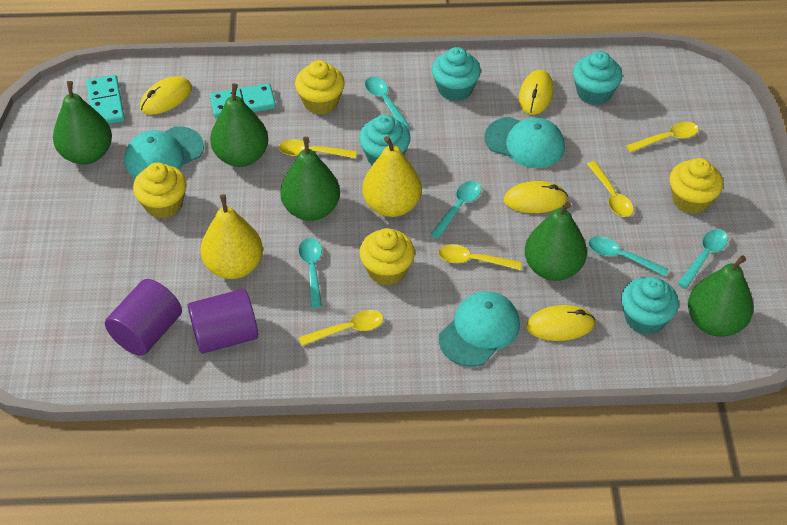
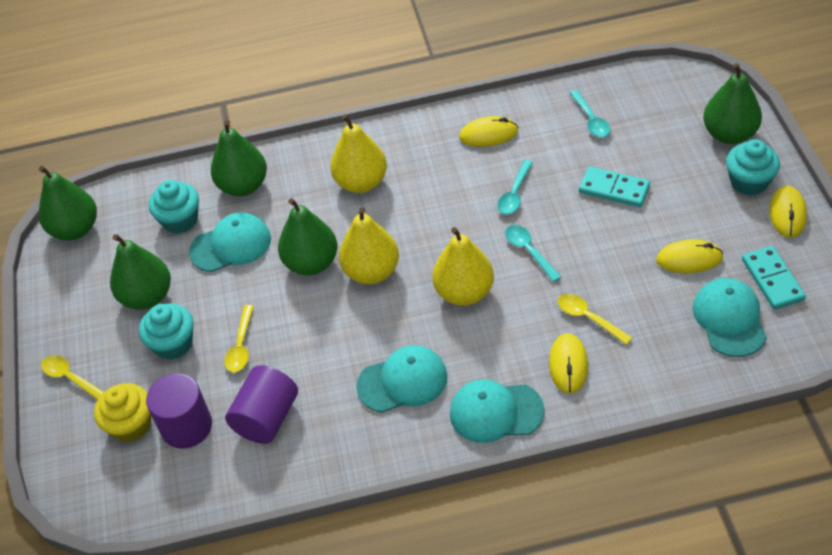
turquoise cap: [124,126,204,178] [439,291,520,367] [485,117,565,168] = 3 -> [189,212,271,272] [356,345,447,413] [450,379,544,443] [692,278,767,357] = 4
turquoise cupcake: [359,114,411,165] [432,47,481,101] [573,51,622,105] [621,277,679,335] = 4 -> [139,303,194,360] [149,180,199,234] [726,139,780,196] = 3
turquoise spoon: [298,238,322,308] [365,77,410,127] [430,181,481,239] [588,236,668,276] [677,229,728,289] = 5 -> [497,160,533,215] [505,225,561,282] [570,90,611,137] = 3
yellow cupcake: [133,163,187,219] [295,60,345,115] [359,228,415,286] [670,158,723,214] = 4 -> [94,383,151,442] = 1
yellow pear: [200,194,263,279] [362,136,422,217] = 2 -> [330,114,387,193] [339,207,399,284] [432,227,494,306] = 3
yellow spoon: [279,139,357,158] [299,310,383,346] [438,244,522,270] [587,161,634,217] [626,121,698,152] = 5 -> [41,355,104,400] [224,305,254,373] [558,294,632,345] = 3

